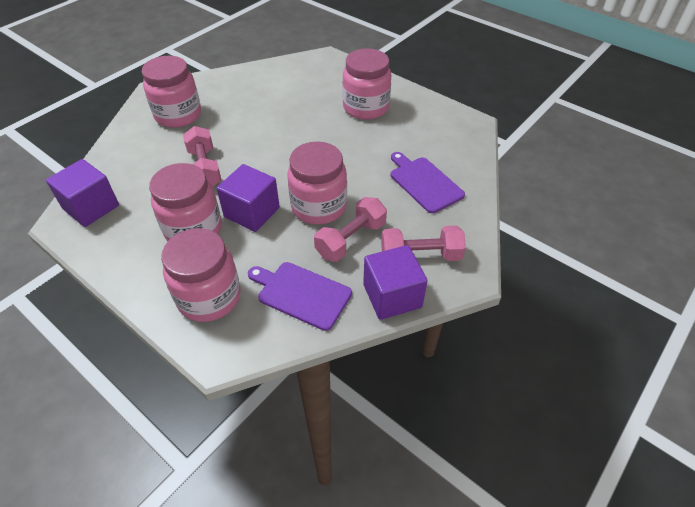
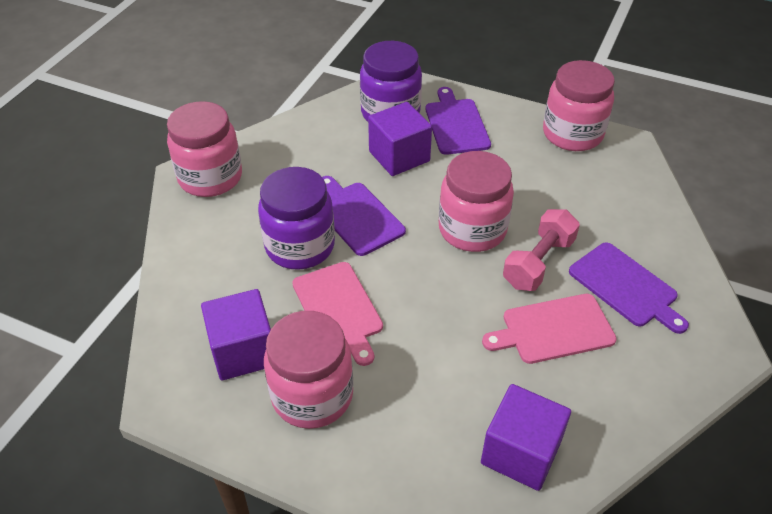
pink cutting board: none = 0 -> [292,262,383,366] [482,294,617,364] = 2
pink dumbbell: [183,126,222,187] [314,197,387,262] [381,225,466,261] = 3 -> [503,209,580,291] = 1
pink jar: [142,56,201,128] [149,163,222,241] [161,228,241,322] [287,141,347,225] [342,49,391,120] = 5 -> [167,101,242,197] [264,311,354,429] [439,151,514,252] [543,60,615,151] = 4
purple cutting board: [248,262,352,331] [391,152,465,213] = 2 -> [322,176,406,256] [425,87,491,155] [569,242,689,334] = 3
purple jar: none = 0 -> [258,167,335,270] [360,41,422,122] = 2

